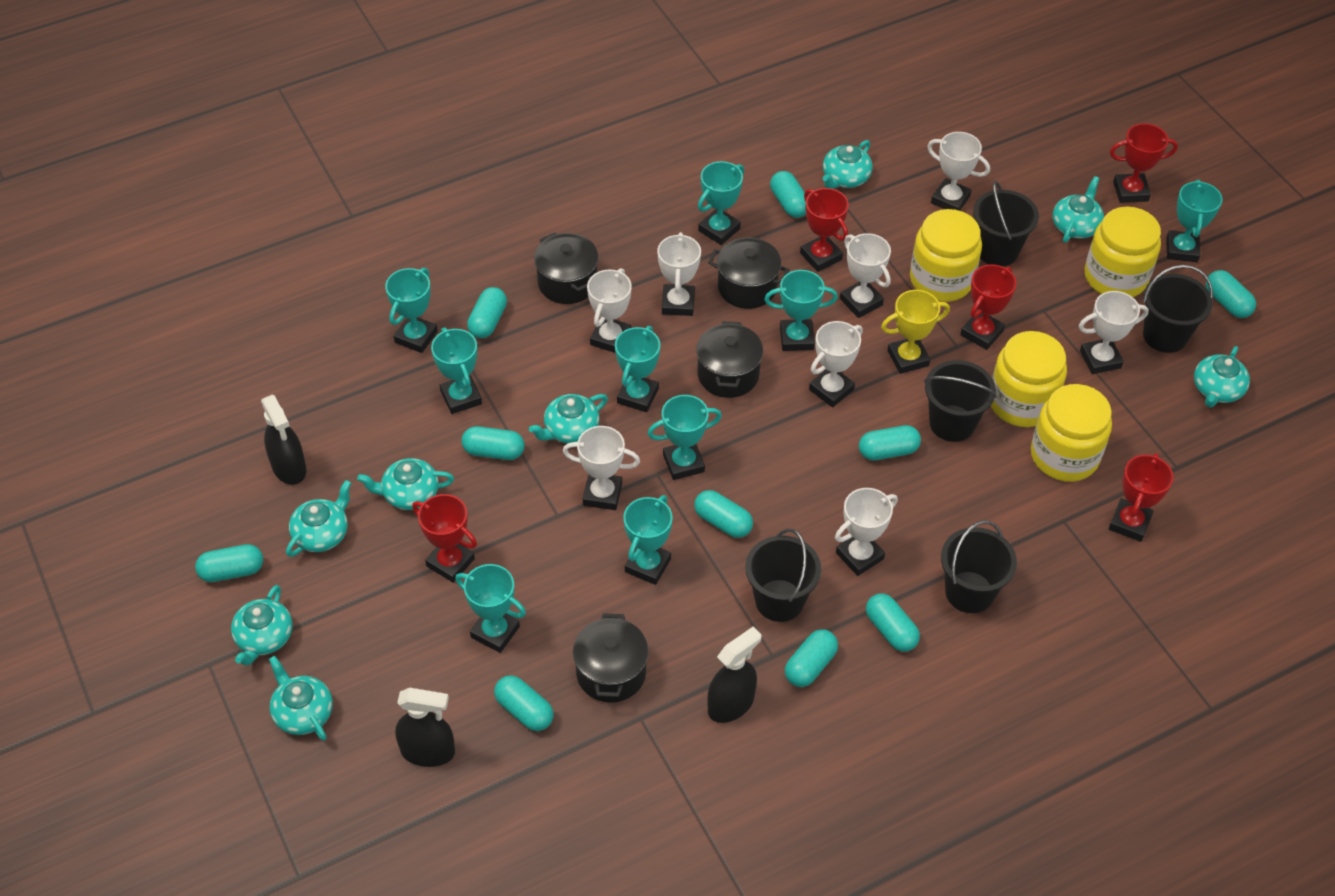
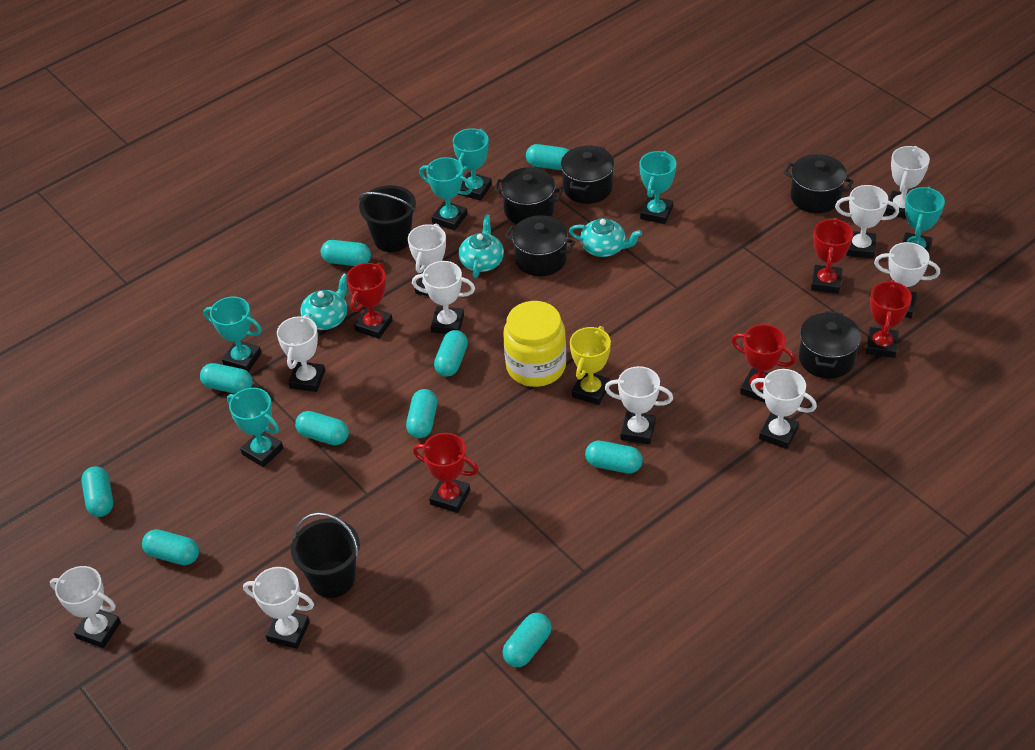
black bucket: [745,529,821,622] [924,360,997,442] [941,520,1017,613] [973,181,1039,266] [1143,265,1213,353] = 5 -> [291,512,360,598] [359,185,416,252] = 2
black pot: [534,232,599,304] [573,613,648,703] [696,321,763,398] [708,238,790,309] = 4 -> [494,167,563,224] [505,215,575,276] [561,145,614,204] [784,154,853,213] [799,311,861,379] = 5
black spray bottle: [261,394,306,485] [395,688,455,767] [707,627,762,723] = 3 -> none = 0
turquoise teapot: [231,585,293,665] [269,656,333,741] [286,480,351,557] [357,458,454,510] [529,394,608,443] [823,140,872,189] [1053,176,1104,243] [1194,346,1250,408] = 8 -> [300,274,347,330] [459,214,504,278] [569,218,642,257] = 3
turquoise trophy: [385,268,438,353] [431,327,482,414] [455,564,526,653] [615,326,660,412] [623,495,673,585] [648,395,722,480] [698,161,744,245] [764,270,838,351] [1166,180,1223,262] = 9 -> [204,297,262,372] [227,388,283,467] [419,157,473,231] [453,128,492,201] [639,151,676,224] [902,187,945,253] = 6
white trophy: [563,426,640,510] [587,268,632,353] [657,232,701,316] [809,321,863,407] [835,488,898,576] [840,233,891,318] [927,132,990,211] [1079,291,1149,374] = 8 -> [50,566,121,648] [243,567,314,649] [277,314,325,392] [408,223,446,296] [412,261,475,334] [605,366,673,444] [751,369,817,449] [835,185,899,259] [874,242,940,318] [885,146,930,219] = 10
yellow jar: [910,209,982,302] [991,331,1067,427] [1031,384,1112,482] [1084,206,1161,297] = 4 -> [503,301,566,387] = 1

